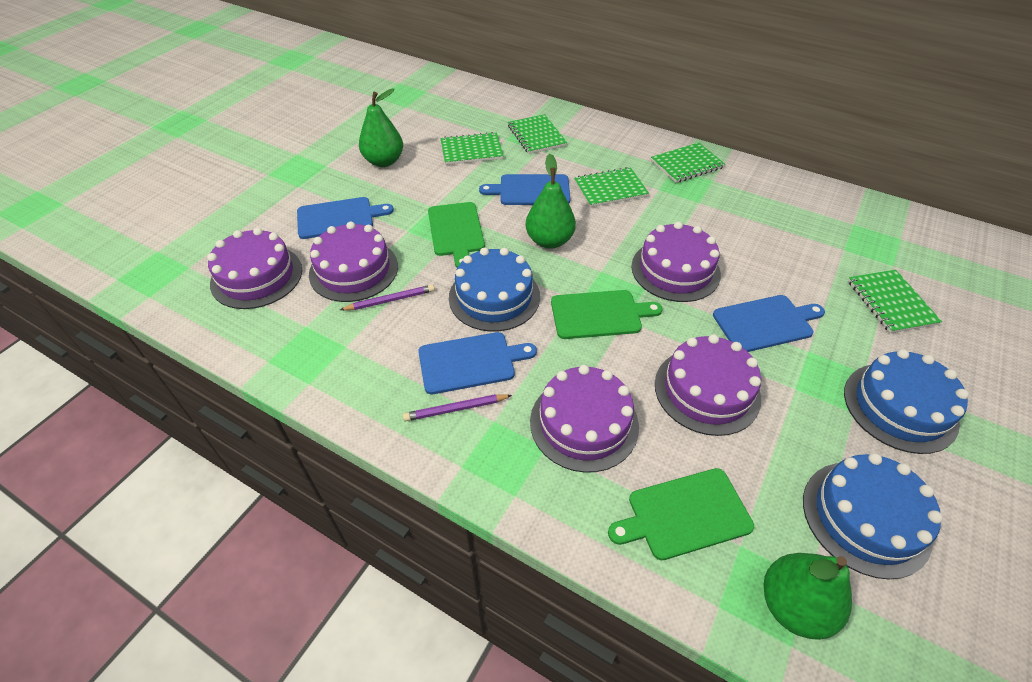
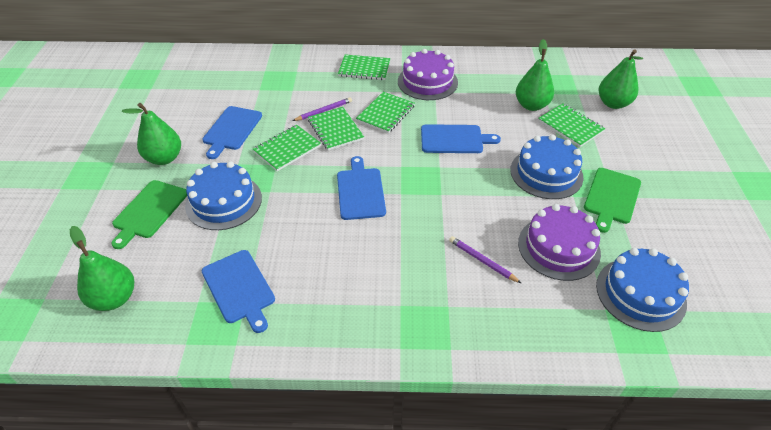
green cutting board: [428,202,485,268] [551,290,663,339] [608,468,754,560] = 3 -> [111,180,187,249] [584,168,641,233] = 2
green pear: [359,88,403,167] [526,154,576,249] [764,553,852,640] = 3 -> [70,226,134,311] [122,103,181,165] [516,39,554,111] [599,49,644,109] = 4
purple cake: [207,228,302,309] [309,222,398,302] [530,365,639,473] [631,222,721,302] [655,334,761,436] = 5 -> [398,49,458,100] [518,204,601,281] = 2

